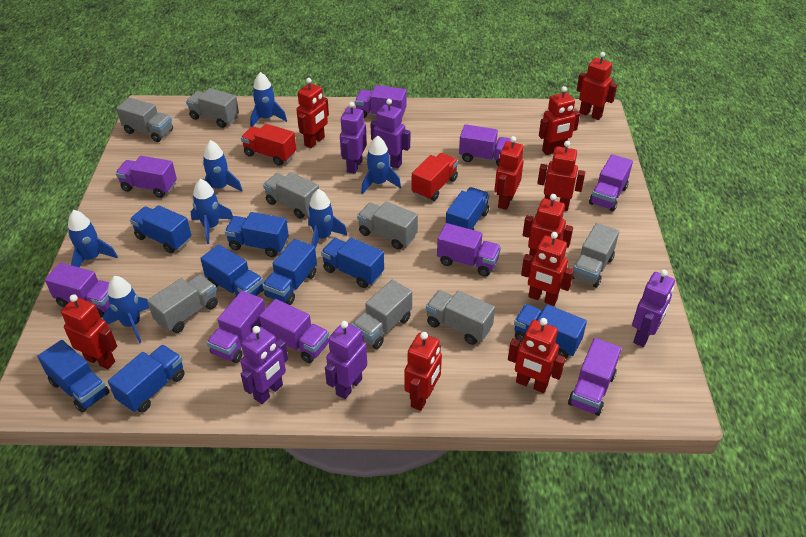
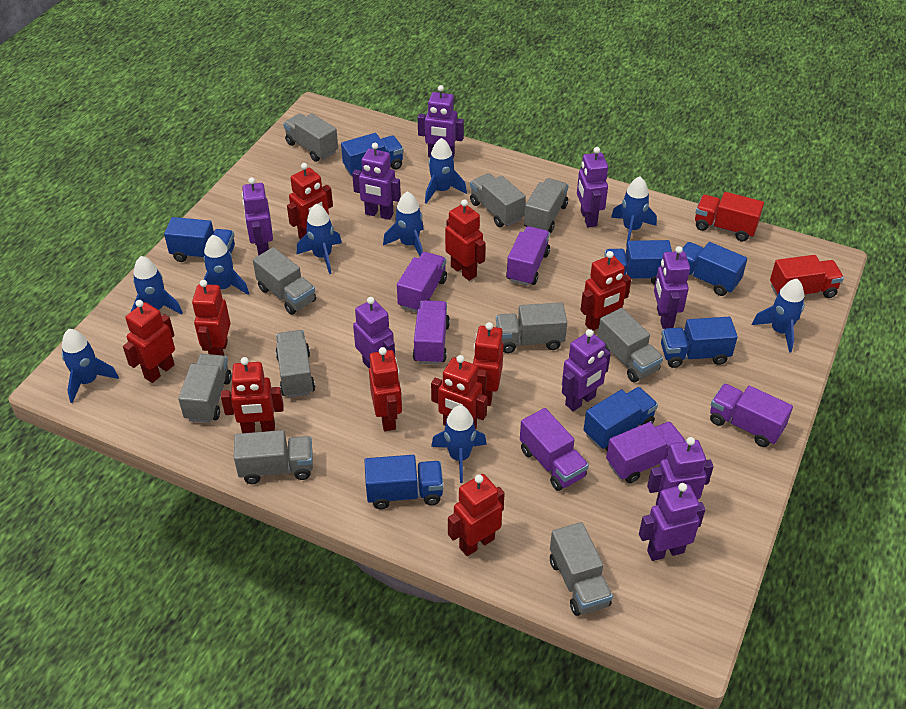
blue rocket: [68,210,118,268] [103,276,149,343] [191,179,233,244] [203,140,243,192] [250,72,287,127] [308,189,348,249] [361,136,401,194] = 7 -> [62,329,119,403] [131,256,183,314] [203,235,249,295] [297,203,342,274] [383,191,424,256] [425,138,467,204] [431,405,487,483] [611,176,657,246] [752,279,805,353] = 9
blue truck: [37,340,109,413] [108,345,185,413] [130,205,191,253] [200,245,264,296] [225,212,289,257] [262,239,317,305] [321,238,384,288] [446,187,490,230] [514,304,587,359] = 9 -> [164,217,235,262] [341,133,404,177] [364,455,444,509] [584,387,658,450] [604,240,672,285] [661,317,738,368] [682,242,747,296] = 7
grey truck: [116,97,173,142] [147,274,218,333] [186,88,239,128] [263,172,319,219] [352,280,412,349] [357,202,418,249] [426,290,495,345] [572,223,619,287] = 8 -> [178,354,232,423] [234,430,313,484] [253,247,316,315] [276,330,315,398] [283,113,338,162] [470,173,526,227] [496,302,567,353] [524,178,569,233] [550,522,613,616] [598,308,663,382] = 10
purple robot: [240,326,288,404] [325,321,367,399] [340,102,367,174] [370,99,410,169] [632,270,675,347] = 5 -> [242,177,273,256] [352,143,401,220] [353,297,395,368] [418,85,464,158] [562,329,611,411] [577,147,608,227] [639,483,706,561] [647,437,714,505] [654,246,690,329] = 9
purple truck: [45,263,110,318] [116,156,177,198] [207,291,265,363] [259,299,329,363] [355,85,406,118] [437,223,501,277] [459,124,511,166] [568,338,621,416] [589,154,633,212] = 9 -> [397,252,447,313] [413,300,450,365] [506,226,550,286] [520,408,589,491] [606,421,686,483] [710,384,793,447] = 6

